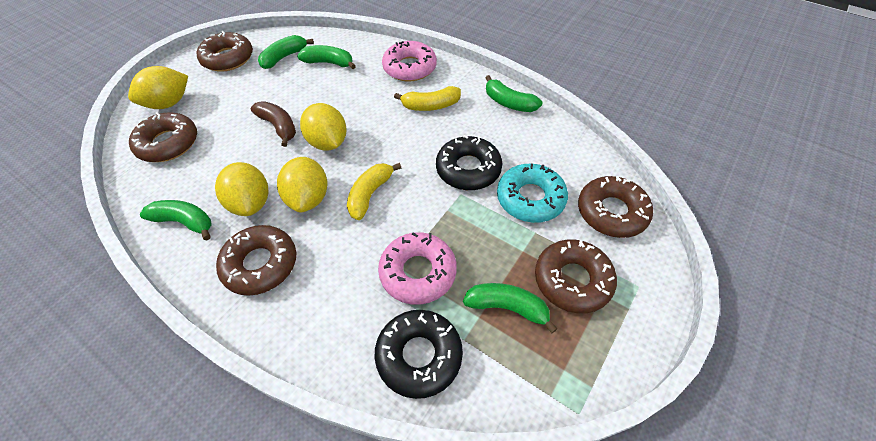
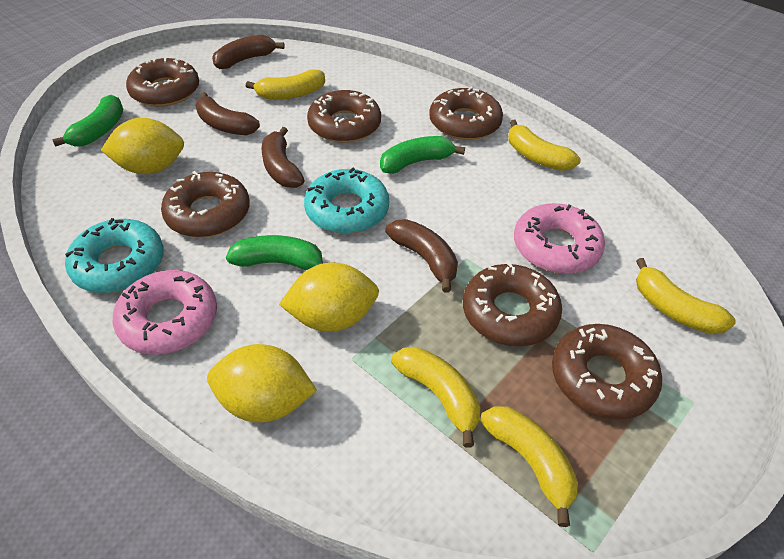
black donut: [375,310,463,399] [436,135,502,190] = 2 -> none = 0
brown banana: [251,102,296,147] = 1 -> [195,92,260,136] [212,35,285,69] [261,127,305,188] [385,219,458,293] = 4
brown donut: [129,112,197,162] [197,31,253,72] [216,225,296,296] [535,240,617,313] [578,176,653,238] = 5 -> [126,57,199,107] [161,171,250,237] [307,90,381,143] [429,87,503,140] [463,261,562,346] [552,324,662,420] = 6
green banana: [140,200,212,240] [258,35,314,69] [297,45,356,69] [463,283,557,333] [486,75,542,112] = 5 -> [52,95,123,147] [226,235,323,270] [380,136,465,174] = 3
turquoise donut: [497,164,568,223] = 1 -> [65,218,164,293] [304,168,389,234] = 2
yellow banana: [347,163,401,220] [394,86,461,111] = 2 -> [246,69,325,100] [391,347,480,448] [480,406,578,527] [508,120,581,171] [636,258,736,335] = 5
yellow lemon: [128,66,188,109] [215,162,268,216] [277,157,328,213] [300,103,346,151] = 4 -> [101,118,184,174] [207,344,317,423] [279,262,379,332] = 3

